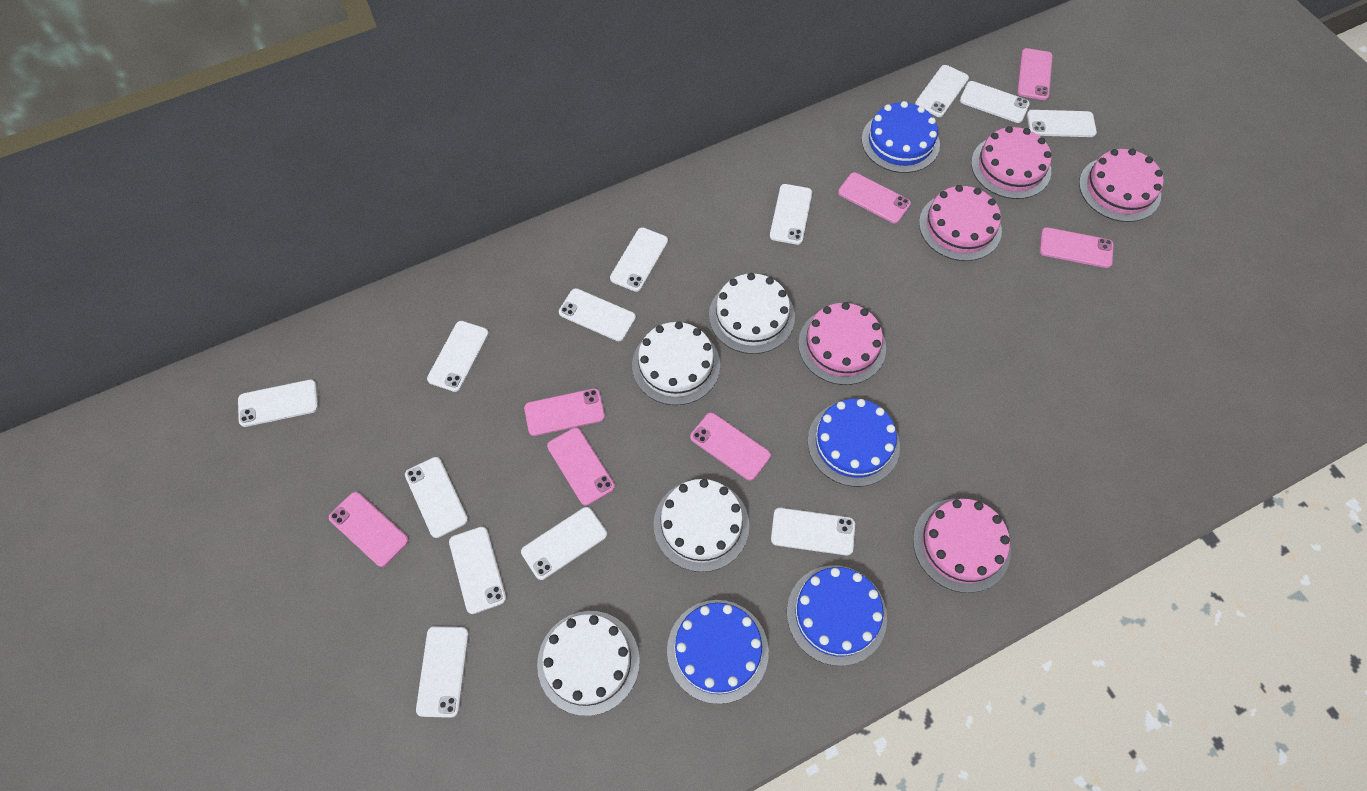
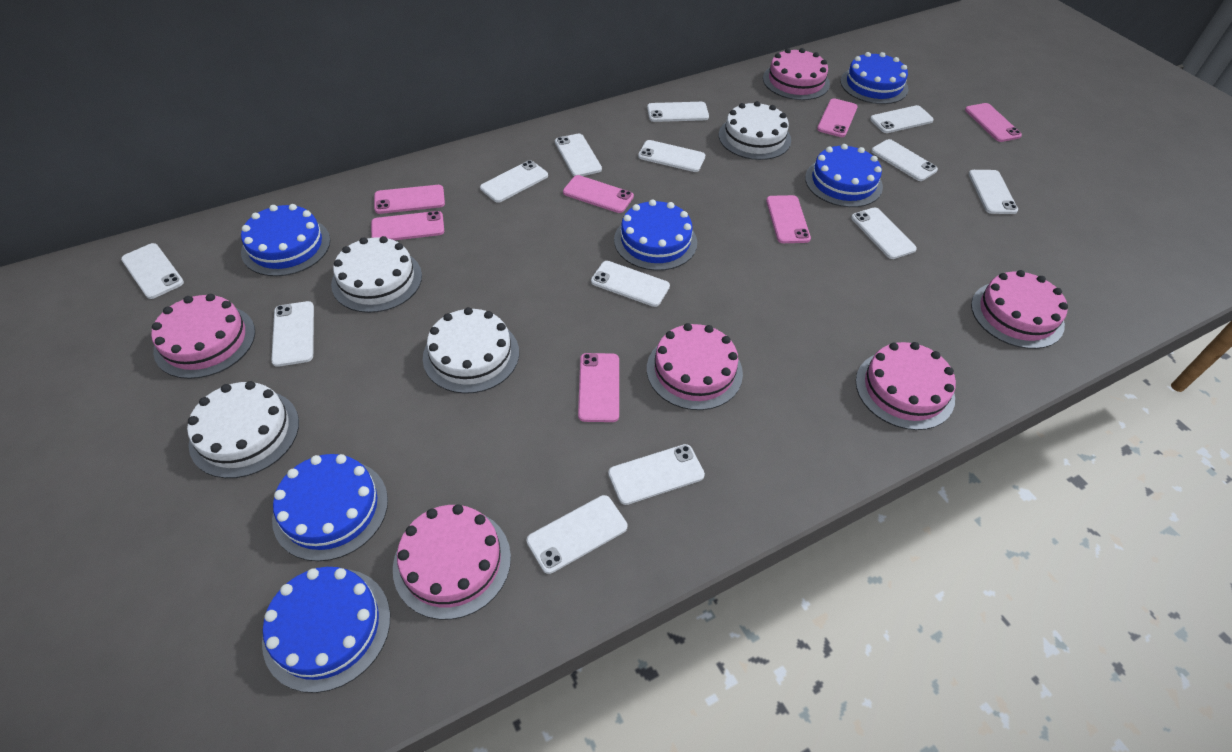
blue cake: [667,600,769,704] [787,565,887,666] [808,399,900,487] [862,101,940,173] = 4 -> [241,204,330,276] [262,567,390,693] [272,454,388,561] [614,199,697,271] [805,144,883,207] [841,52,908,104] = 6
pink cake: [798,302,886,385] [913,499,1011,593] [919,185,1002,261] [971,126,1051,199] [1079,149,1163,222] = 5 -> [151,294,255,379] [393,504,511,620] [647,323,743,410] [763,48,830,100] [856,342,956,430] [971,270,1068,349] = 6

